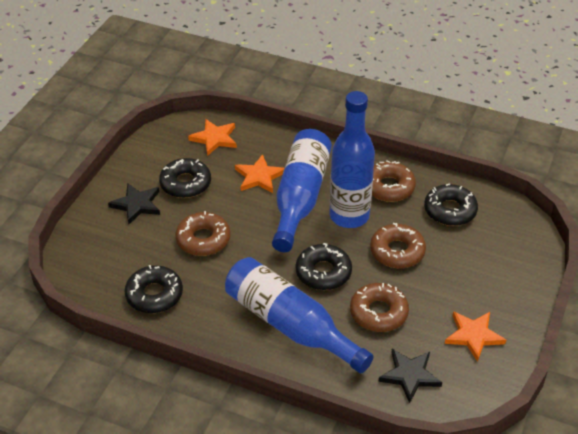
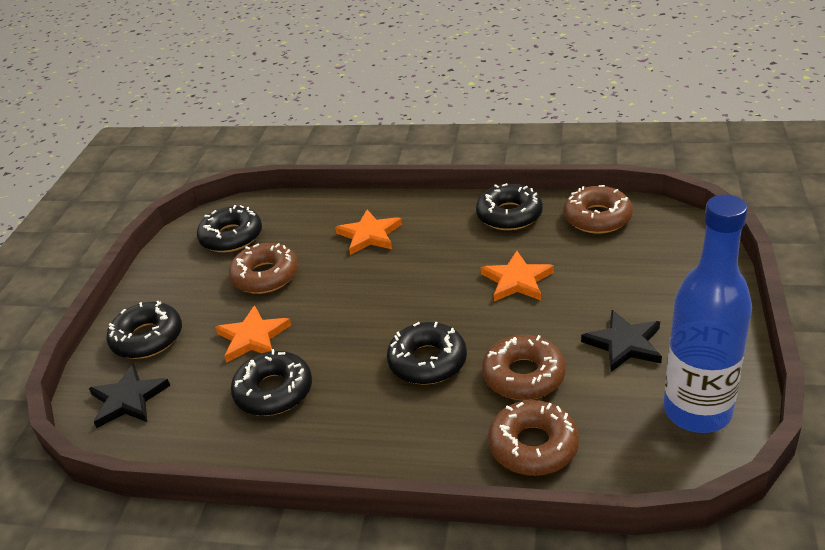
black donut: [124,265,183,313] [159,158,211,198] [296,243,352,290] [424,183,478,226] = 4 -> [106,301,182,359] [197,205,262,252] [231,349,312,416] [387,322,467,385] [476,183,543,230] = 5
blue bottle: [225,257,374,373] [272,129,332,252] [330,91,375,228] = 3 -> [664,195,752,433] = 1

